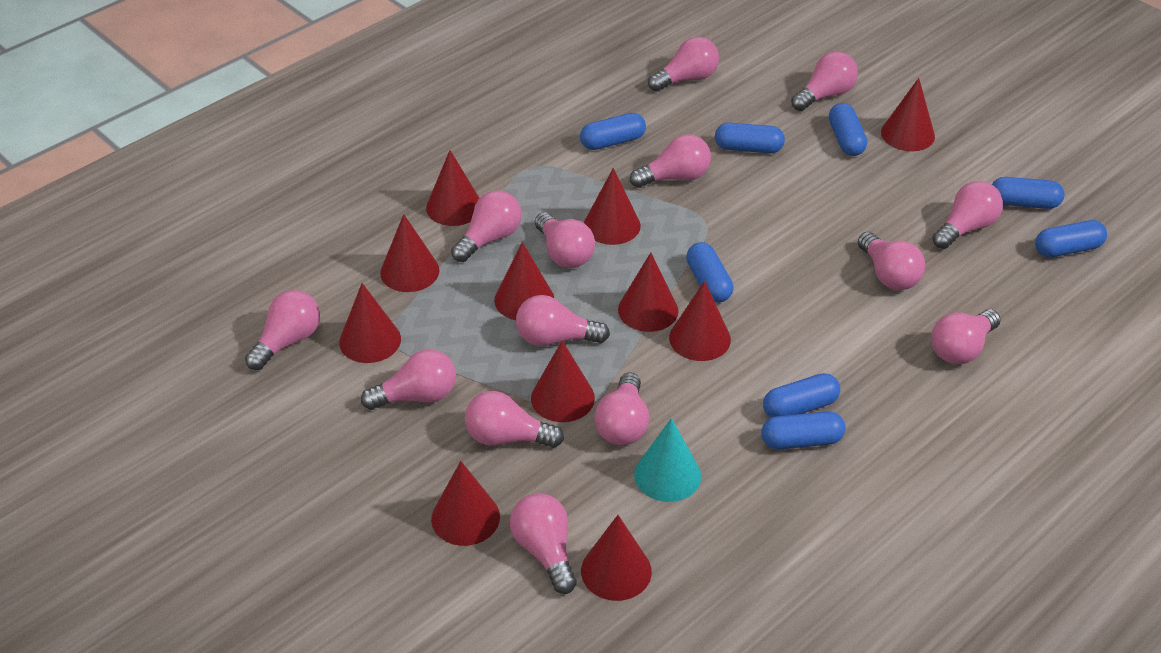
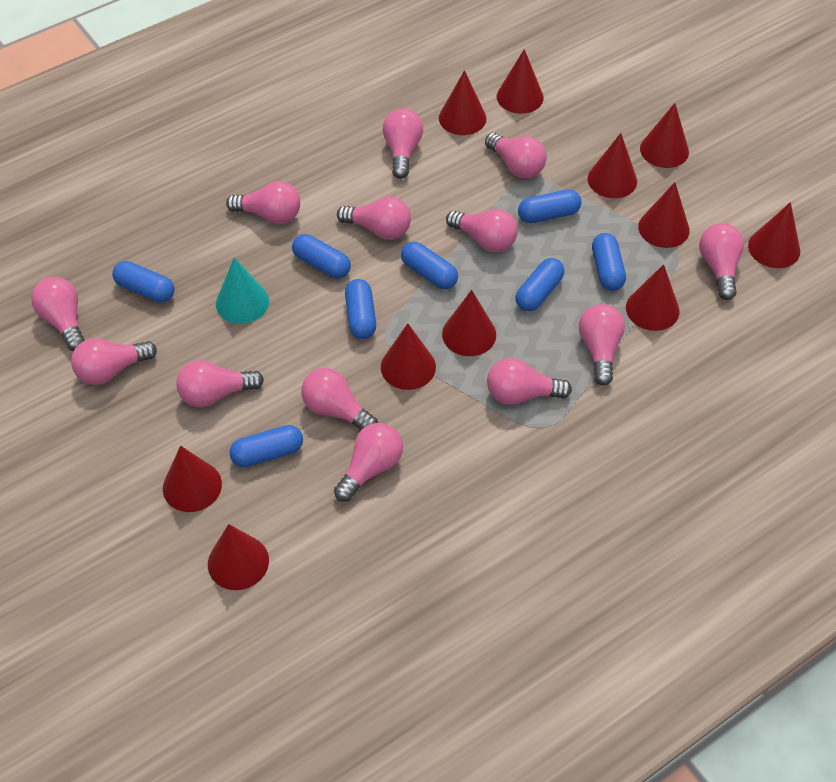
pink light bulb: [245,290,320,370] [361,349,456,410] [451,190,522,262] [465,391,564,448] [510,493,577,594] [516,295,610,346] [535,212,595,268] [594,372,649,445] [630,134,711,188] [648,37,719,92] [791,52,858,111] [858,232,925,290] [931,309,1001,364] [932,181,1003,249] = 14 -> [31,277,85,351] [71,338,157,385] [176,360,264,407] [226,181,300,224] [301,368,378,430] [334,423,403,502] [337,196,411,240] [383,108,423,179] [446,209,518,252] [485,133,547,178] [487,358,572,405] [579,304,625,386] [699,223,744,300] = 13

